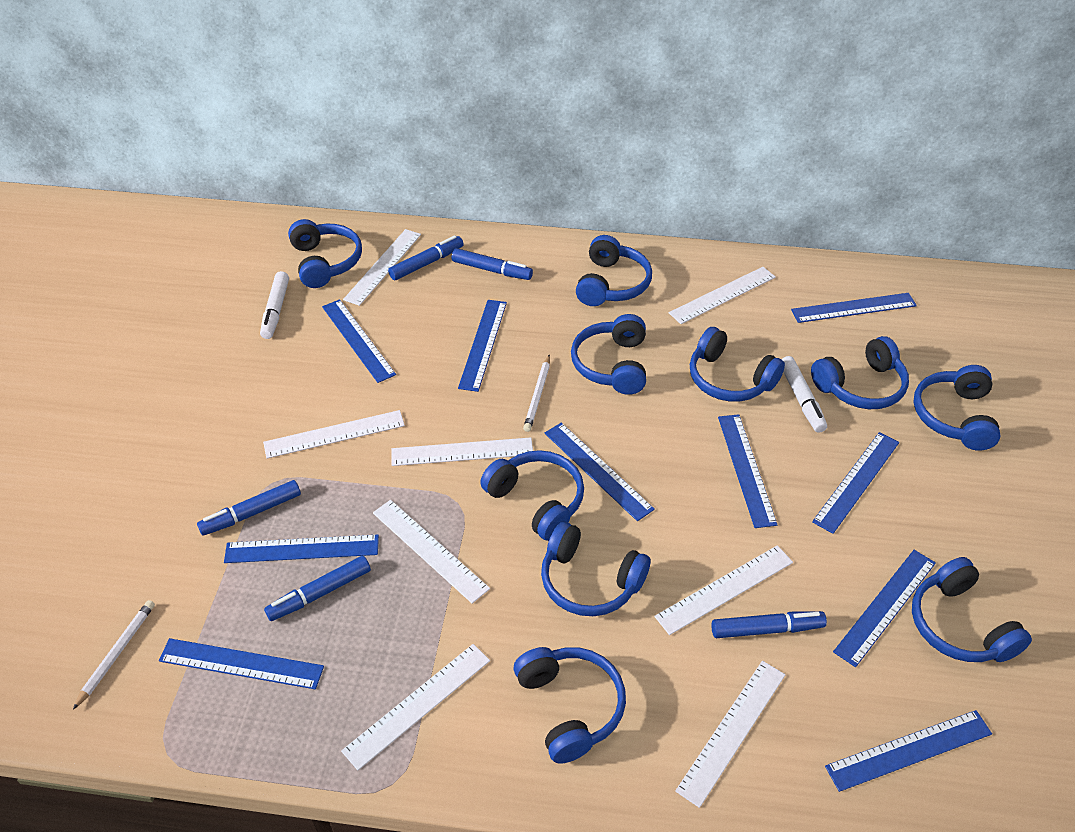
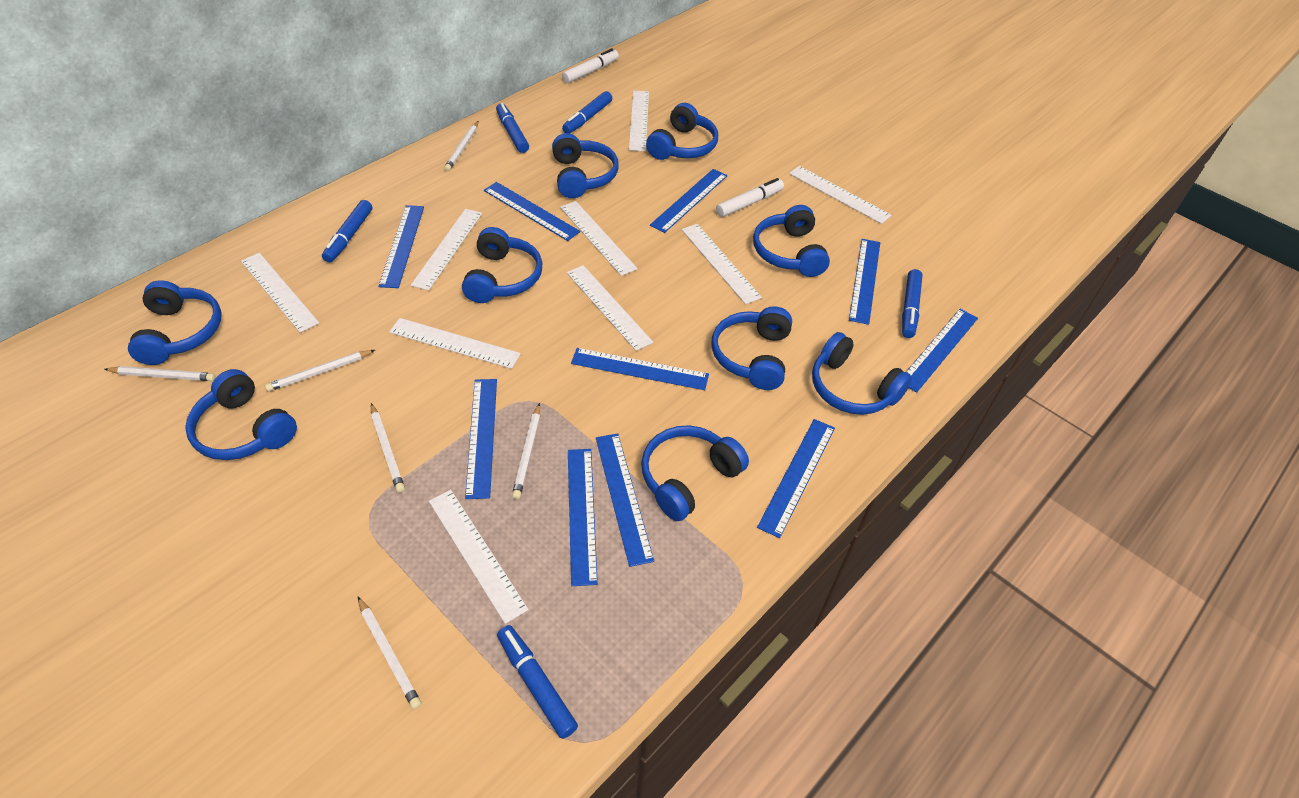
blue headphones: [288,219,362,288] [480,450,584,541] [514,647,626,764] [541,521,650,616] [571,314,646,395] [576,235,652,306] [690,327,785,402] [811,336,909,409] [912,557,1032,662] [913,365,1001,451] = 10 -> [128,280,221,365] [185,369,297,460] [462,227,542,303] [552,133,619,198] [641,425,749,521] [646,103,718,160] [711,306,792,390] [753,205,830,277] [812,332,912,415] = 9
white pencil: [73,600,155,710] [523,355,550,432] = 2 -> [105,366,216,381] [265,350,375,392] [358,597,421,709] [371,403,405,493] [444,121,478,171] [512,403,540,499] = 6
white ruler: [263,410,405,459] [341,644,490,770] [343,229,421,306] [373,500,490,604] [391,437,533,466] [654,545,793,635] [669,267,776,324] [675,661,785,808] = 8 -> [241,253,319,333] [389,318,521,369] [411,209,482,291] [429,490,529,624] [560,201,638,276] [567,265,653,351] [629,91,649,151] [682,224,762,304] [789,166,892,224] = 9

